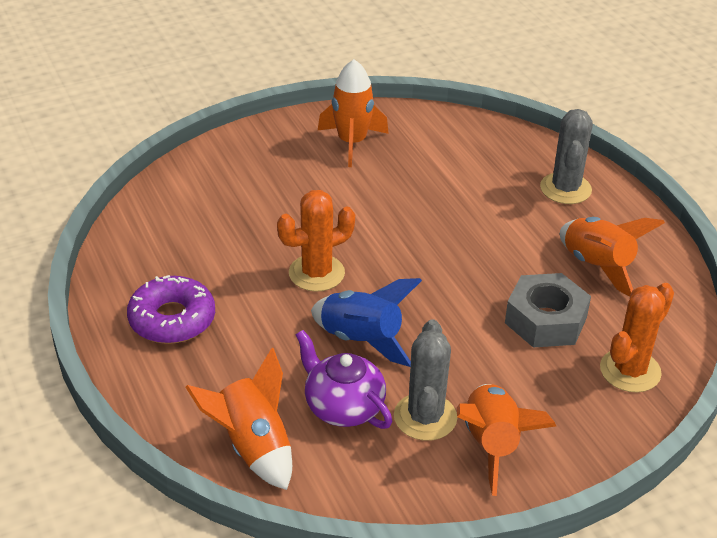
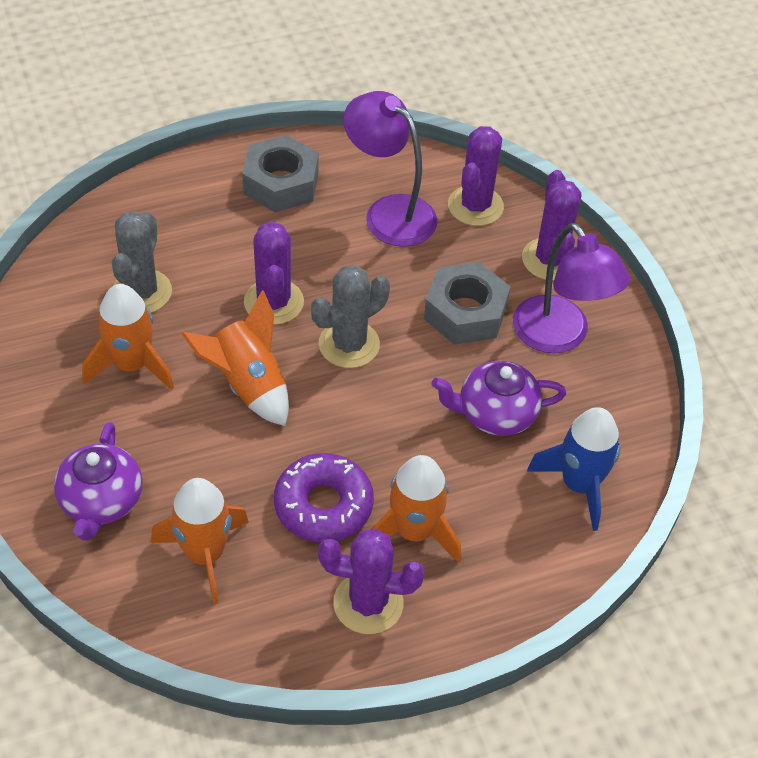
grey nut: [505,273,591,348] = 1 -> [242,135,319,212] [424,262,511,345] = 2
orange cactus: [277,190,355,292] [600,283,674,392] = 2 -> none = 0
purple cactus: none = 0 -> [244,222,304,325] [318,528,425,634] [448,126,504,226] [522,170,581,281] = 4
purple lamp: none = 0 -> [343,91,437,247] [513,223,630,353] = 2
purple teapot: [296,330,392,429] = 1 -> [54,422,143,541] [431,361,566,436] = 2

